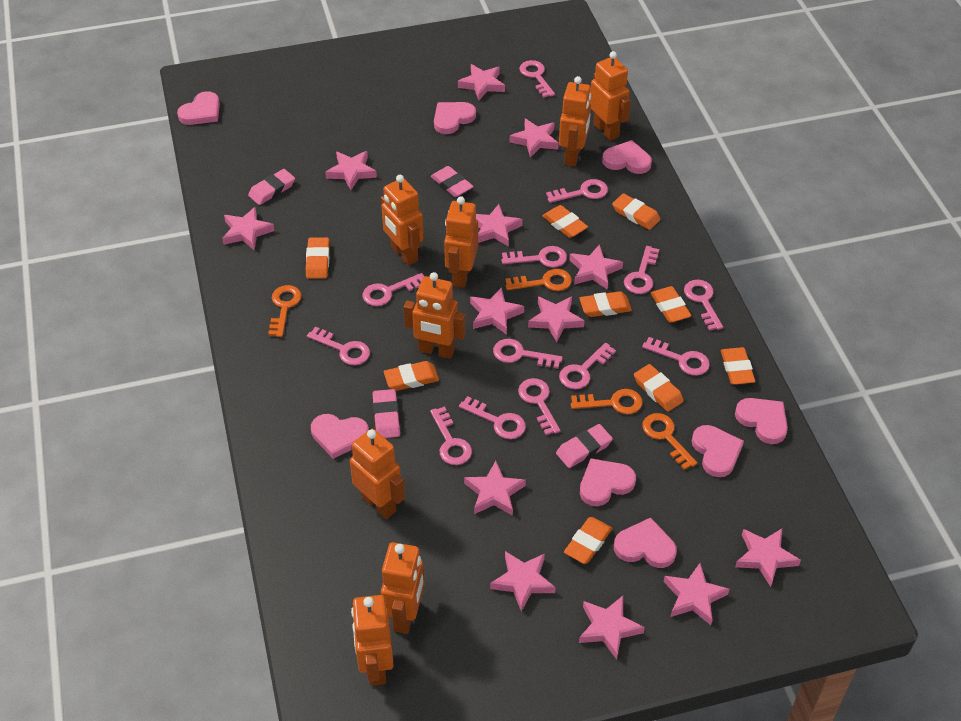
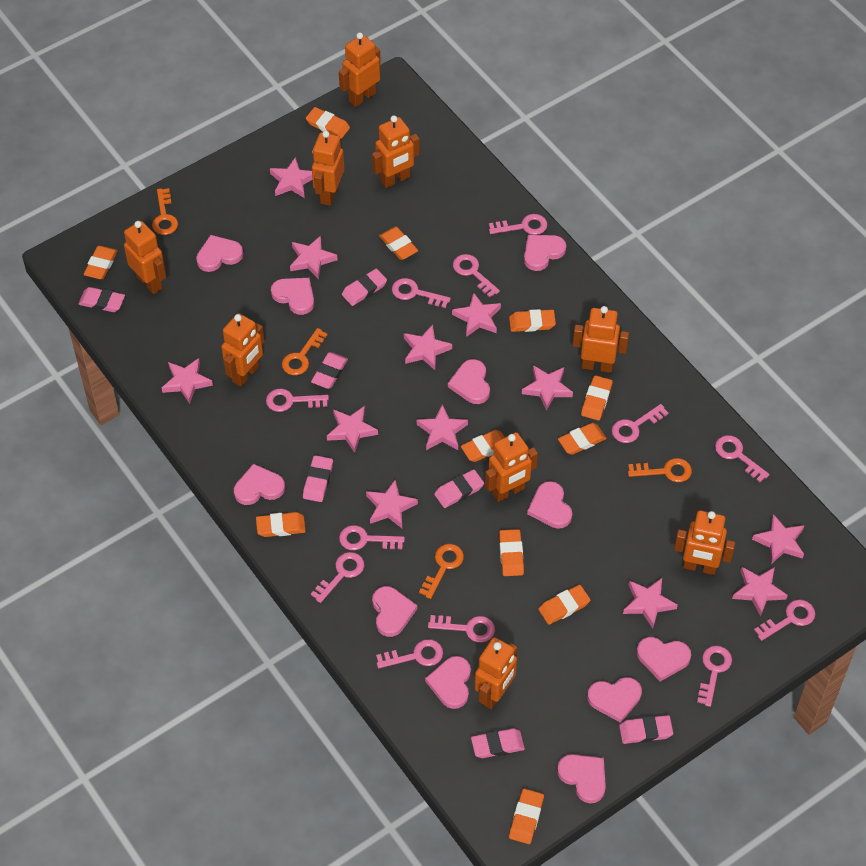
orange eraser: [306,237,330,279] [383,361,439,391] [542,205,588,238] [564,517,613,564] [579,291,632,317] [612,193,661,230] [634,364,684,412] [651,286,691,323] [721,347,755,385] = 9 -> [84,246,118,279] [256,512,306,537] [306,107,350,139] [379,227,418,260] [461,430,505,462] [499,529,524,576] [509,309,556,332] [509,789,544,844] [538,585,590,625] [558,423,607,455] [581,375,613,420] = 11
orange robot: [350,429,405,519] [351,595,394,686] [381,175,424,265] [381,542,424,634] [404,272,465,359] [444,196,478,288] [559,76,591,166] [590,51,631,141] = 8 -> [124,221,166,294] [221,313,265,387] [312,131,344,206] [339,32,381,107] [372,115,420,188] [475,637,518,709] [485,432,538,502] [573,306,629,373] [674,510,735,575] = 9
pink eraser: [248,169,295,205] [372,389,400,438] [430,166,474,197] [556,424,613,468] = 4 -> [78,287,125,312] [303,455,333,502] [311,352,348,389] [342,269,387,306] [434,469,484,508] [471,728,525,758] [619,715,673,744] = 7
pink heart: [177,91,220,125] [311,414,369,459] [434,102,476,134] [580,458,636,506] [602,140,652,174] [614,518,677,568] [692,425,744,477] [735,398,788,444] = 8 -> [196,235,243,272] [234,464,285,505] [271,278,314,315] [372,586,417,637] [425,656,471,709] [448,359,490,404] [524,235,566,271] [527,481,572,529] [557,754,606,804] [587,677,642,723] [637,637,691,681] = 11
pink key: [307,326,370,365] [362,273,424,306] [430,406,472,465] [459,396,526,439] [493,339,563,369] [502,246,567,268] [518,378,560,435] [519,60,555,98] [546,179,608,203] [559,343,616,389] [624,246,659,294] [642,337,710,376] [684,280,723,331] = 13 -> [266,388,329,412] [311,552,364,603] [339,525,405,550] [376,639,443,668] [392,278,451,308] [428,615,495,643] [453,254,500,297] [489,214,547,235] [612,404,668,443] [697,646,732,707] [715,435,770,482] [754,599,815,641] = 12
pink star: [222,207,275,250] [325,151,377,190] [458,64,505,100] [464,461,526,516] [470,287,524,335] [476,204,523,247] [490,551,556,612] [510,118,559,158] [528,296,585,342] [569,244,623,290] [579,596,645,659] [663,563,730,625] [735,529,801,587] = 13 -> [162,358,213,404] [270,157,313,198] [290,236,338,279] [327,406,378,453] [366,480,418,528] [404,325,452,370] [417,404,468,450] [452,292,501,337] [522,365,573,411] [623,578,678,628] [732,567,788,616] [752,514,804,564] = 12

